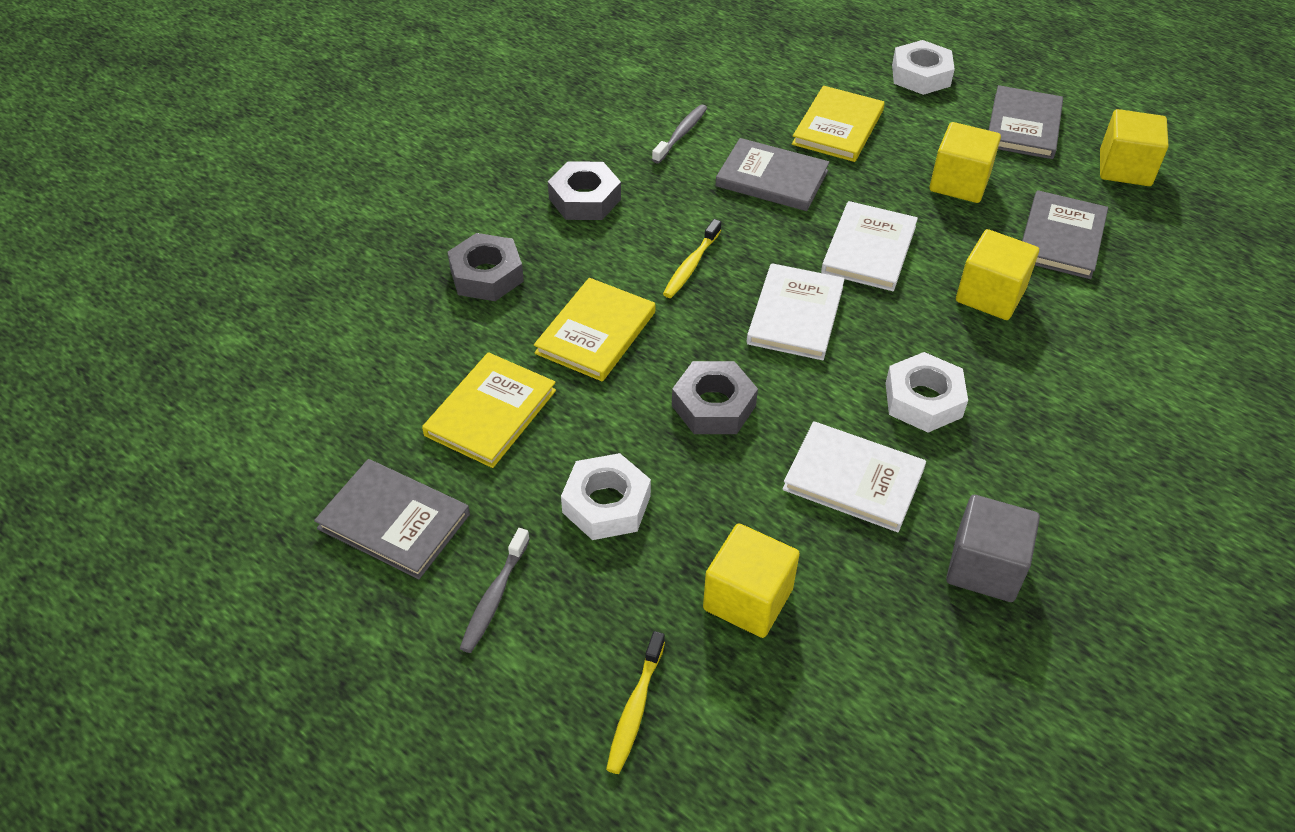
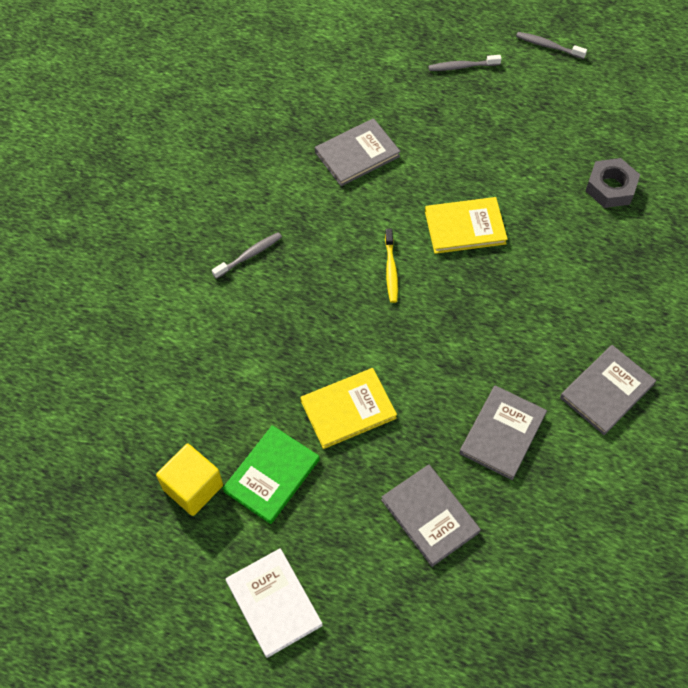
green book: none = 0 -> [222,425,320,524] = 1
grey cube: [946,495,1040,602] = 1 -> none = 0
grey nut: [448,233,524,301] [548,161,621,220] [672,361,758,434] = 3 -> [585,158,640,208] = 1
grey toothbrush: [460,528,530,653] [652,104,707,163] = 2 -> [212,232,282,279] [428,55,502,71] [516,32,587,59] = 3
white book: [747,263,845,360] [783,421,926,532] [821,201,918,291] = 3 -> [226,548,323,658] = 1
white nut: [561,453,651,540] [885,352,968,433] [892,40,955,95] = 3 -> none = 0
yellow book: [422,352,556,468] [534,278,655,381] [792,86,885,162] = 3 -> [300,368,397,449] [425,197,508,254] = 2
yellow cube: [703,523,800,638] [930,122,1001,203] [956,229,1039,320] [1100,109,1168,186] = 4 -> [156,444,223,516] = 1
yellow toothbrush: [606,631,665,774] [663,219,721,298] = 2 -> [385,229,398,303] = 1

